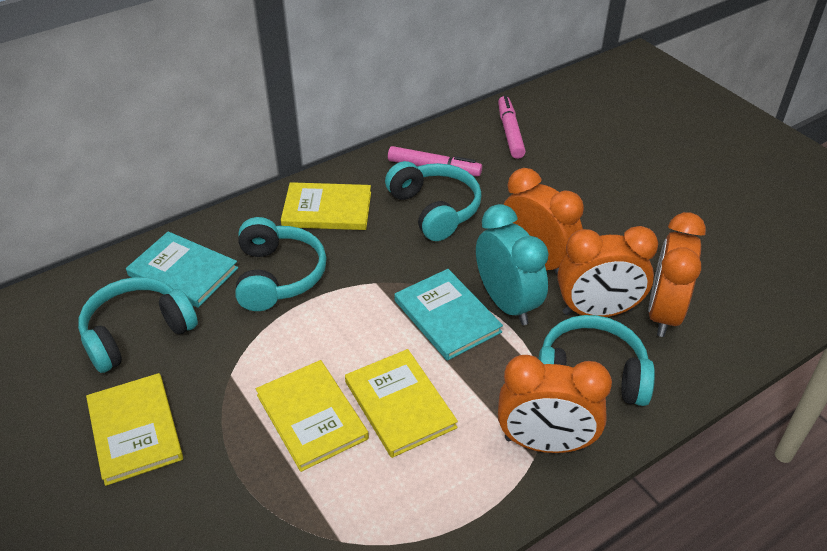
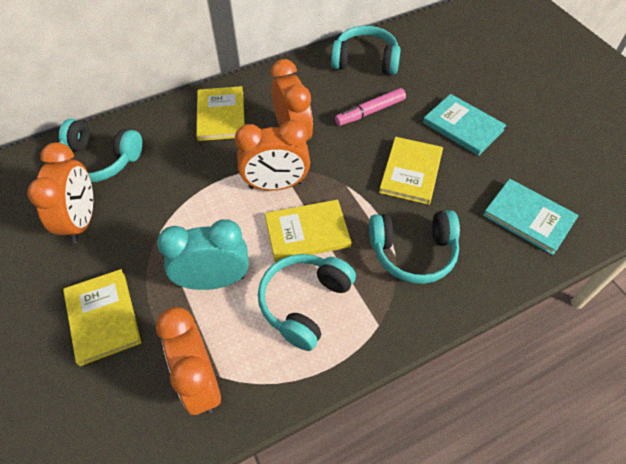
pink marker: [388,146,482,176] [498,96,526,159] = 2 -> [335,88,406,126] = 1

